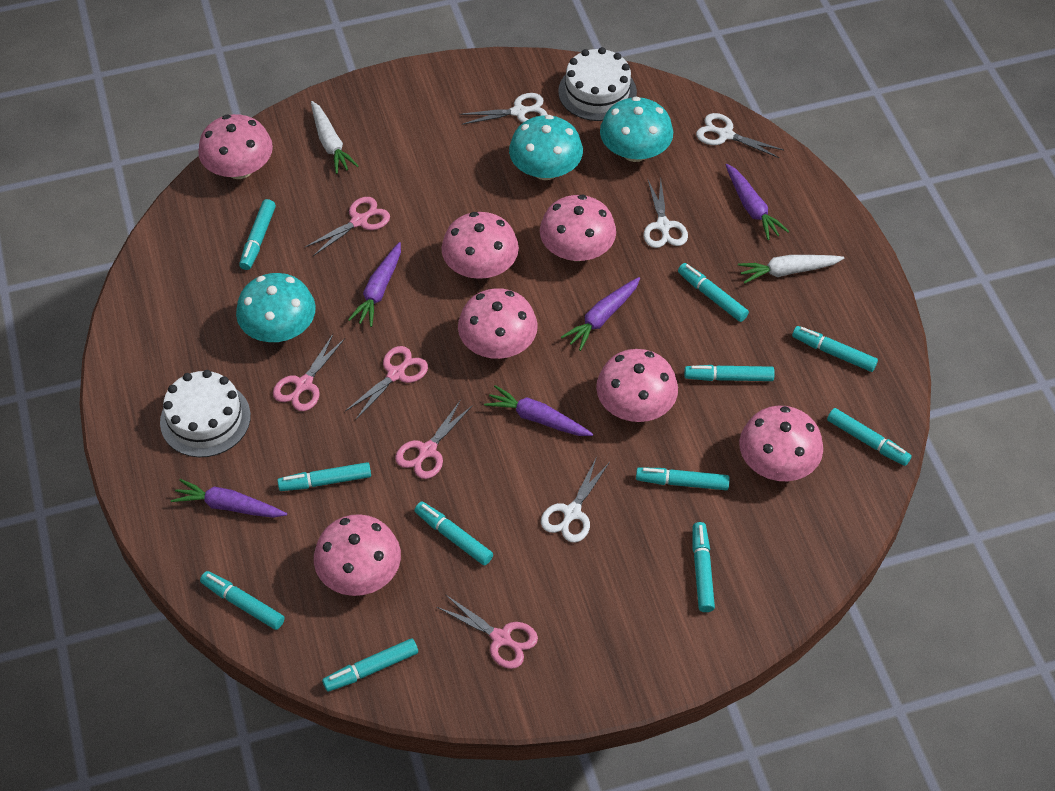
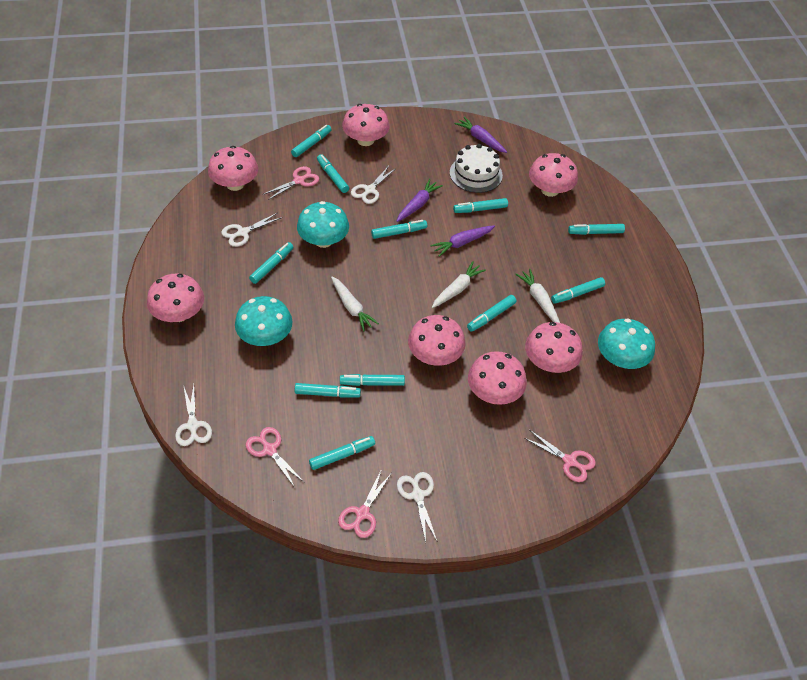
pink scissors: [273,334,345,411] [305,197,390,256] [345,346,428,419] [395,400,473,479] [437,595,538,669] = 5 -> [246,427,305,487] [264,166,319,200] [338,469,391,538] [524,430,596,482] = 4
purple carrot: [171,479,287,518] [348,242,401,327] [484,385,593,436] [561,277,640,351] [726,164,789,240] = 5 -> [397,179,443,222] [430,225,495,257] [454,117,507,153] = 3
white cake: [160,370,251,457] [558,47,637,121] = 2 -> [450,144,503,193] = 1
white carrot: [311,101,358,174] [738,255,844,284] = 2 -> [331,277,379,331] [432,261,486,308] [515,269,560,323] = 3

